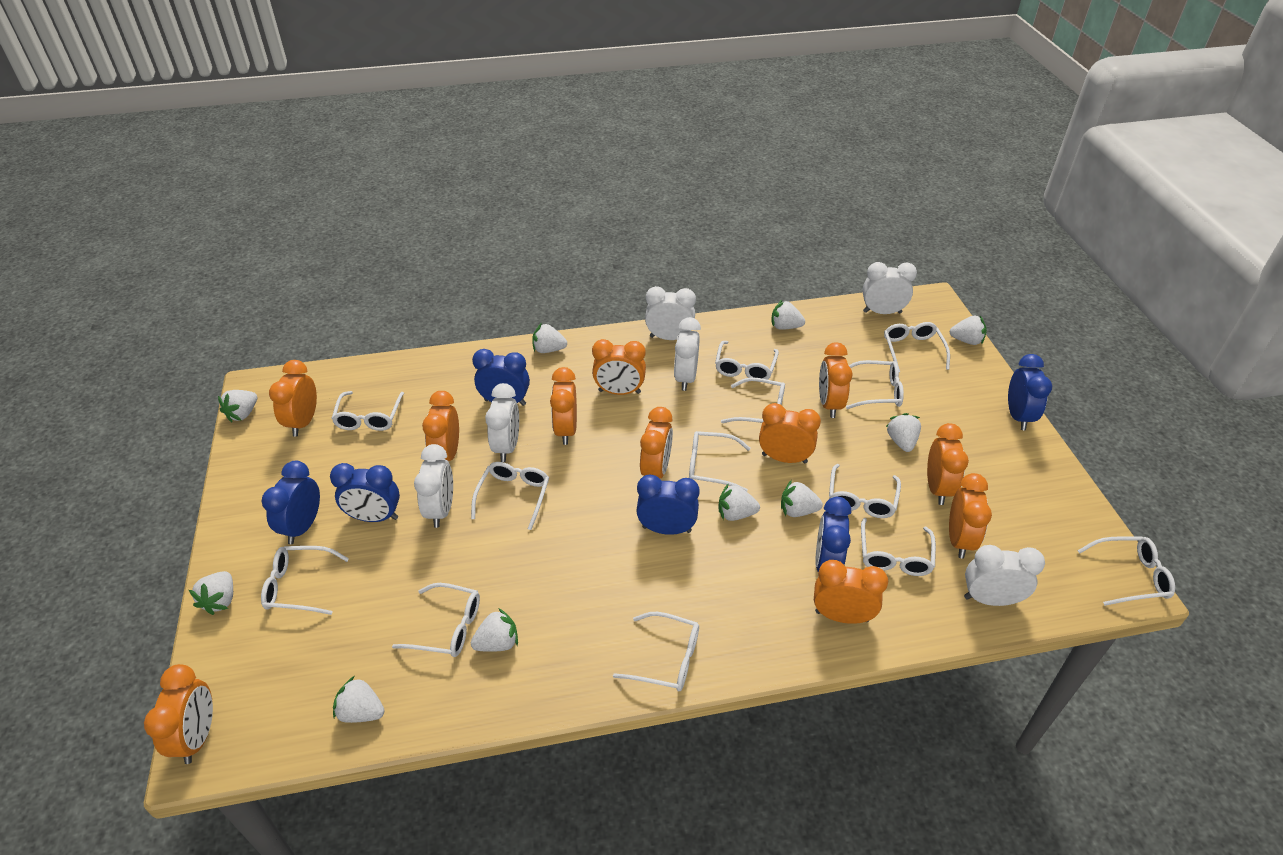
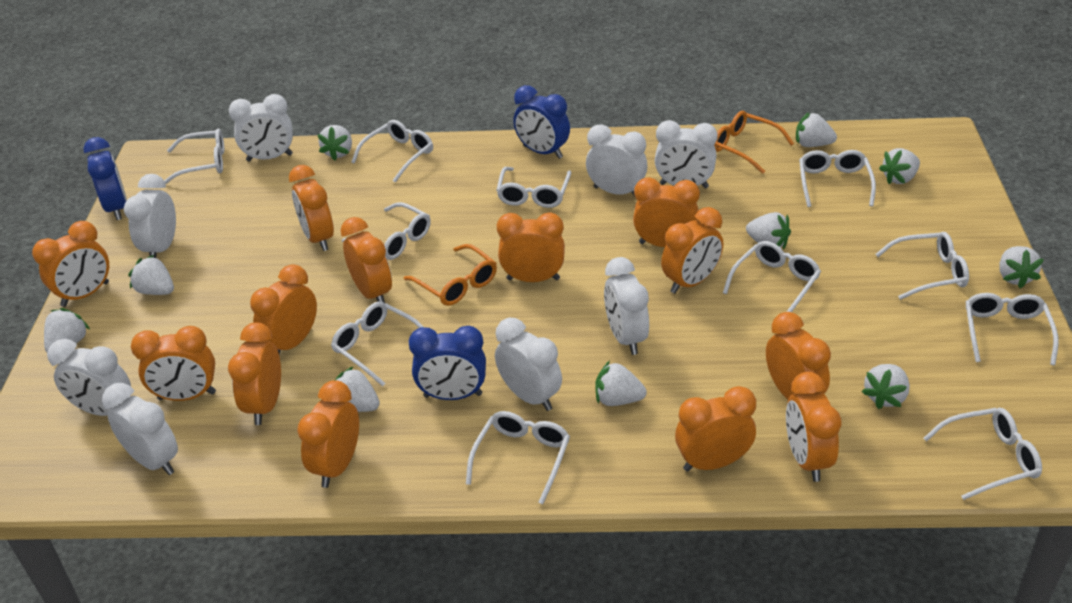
blue clock: [261,461,320,544] [330,463,400,522] [472,349,530,406] [636,475,700,535] [815,497,851,572] [1008,354,1052,430] = 6 -> [83,137,127,220] [409,326,486,400] [513,85,570,159] = 3
orange clock: [144,664,213,764] [269,360,317,437] [422,391,459,461] [550,367,577,445] [592,339,646,395] [640,407,673,478] [759,403,821,464] [814,560,888,624] [819,342,853,418] [927,423,969,505] [949,473,992,559] = 11 -> [32,221,109,307] [131,326,216,401] [228,322,281,425] [250,264,317,354] [289,165,334,251] [297,380,359,488] [340,217,392,303] [497,213,565,282] [633,177,700,247] [661,207,723,294] [675,386,756,472] [766,312,831,399] [786,372,841,482] = 13
orange glasses: none = 0 -> [404,244,497,306] [714,111,794,174] = 2
white clock: [414,444,453,528] [485,383,519,462] [645,286,696,340] [674,317,701,391] [862,262,917,314] [964,545,1045,606] = 6 -> [47,339,131,416] [102,383,178,475] [124,174,176,258] [229,94,293,162] [495,318,562,411] [586,125,647,198] [604,257,649,355] [655,120,718,189] = 8
white glasses: [261,546,349,615] [331,391,404,431] [392,583,480,657] [471,462,549,530] [613,612,699,691] [689,431,751,492] [715,341,779,382] [721,377,785,423] [829,464,901,518] [846,360,904,409] [861,518,936,576] [884,322,950,372] [1078,536,1175,606] = 13 -> [164,129,224,185] [331,301,423,386] [342,202,431,260] [351,120,433,183] [466,411,570,504] [496,167,571,208] [723,241,821,312] [799,150,876,207] [876,232,969,300] [924,408,1042,500] [966,293,1059,365] = 11

